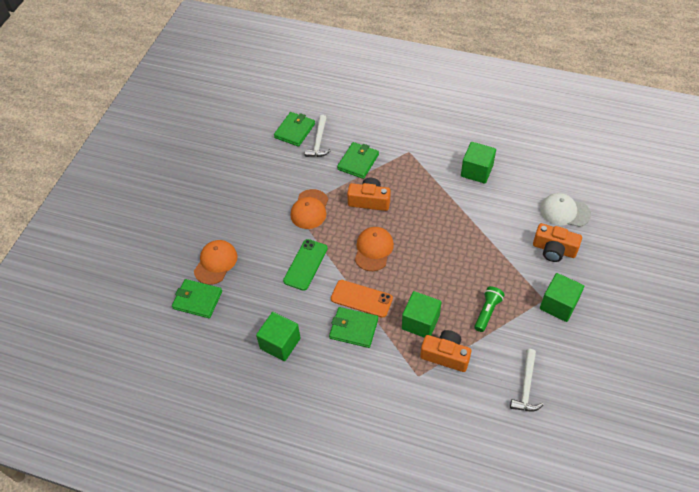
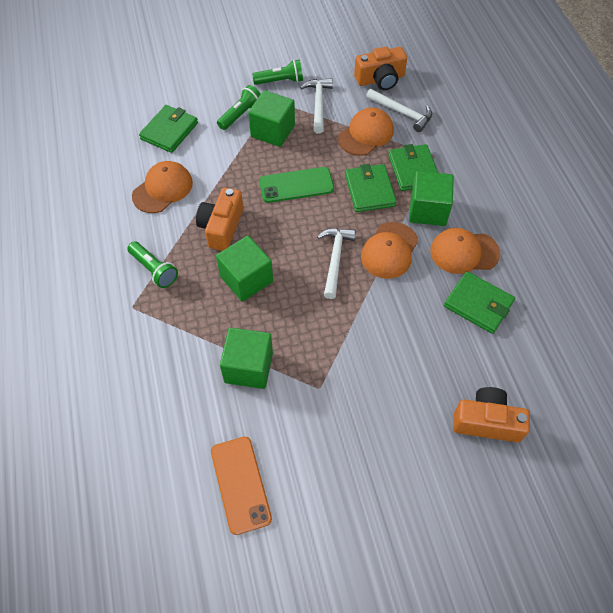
green flashlight: [474,286,505,332] = 1 -> [127,241,178,288] [217,85,260,130] [252,59,303,85] = 3
orange cap: [194,240,237,285] [290,189,328,229] [355,227,394,271] = 3 -> [132,161,193,213] [338,108,394,156] [361,222,418,279] [430,228,500,274] = 4
white cap: [540,193,591,227] = 1 -> none = 0
white hammer: [305,115,331,157] [510,349,544,412] = 2 -> [300,78,333,134] [317,228,356,299] [366,89,432,132] = 3

